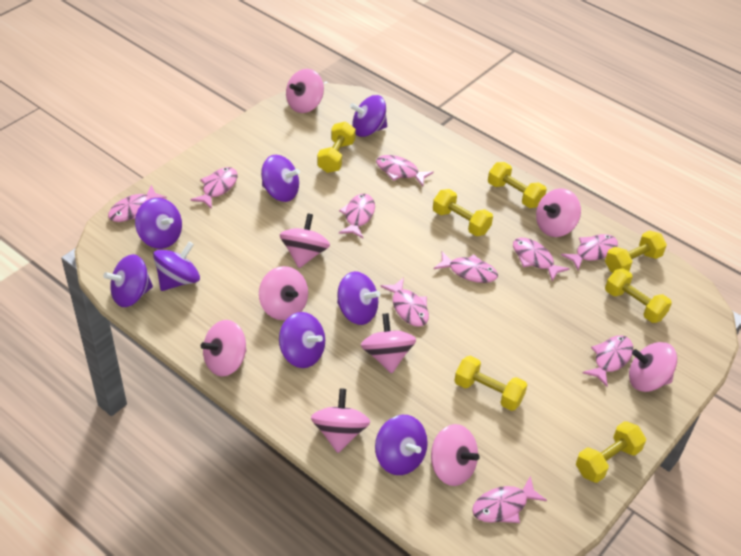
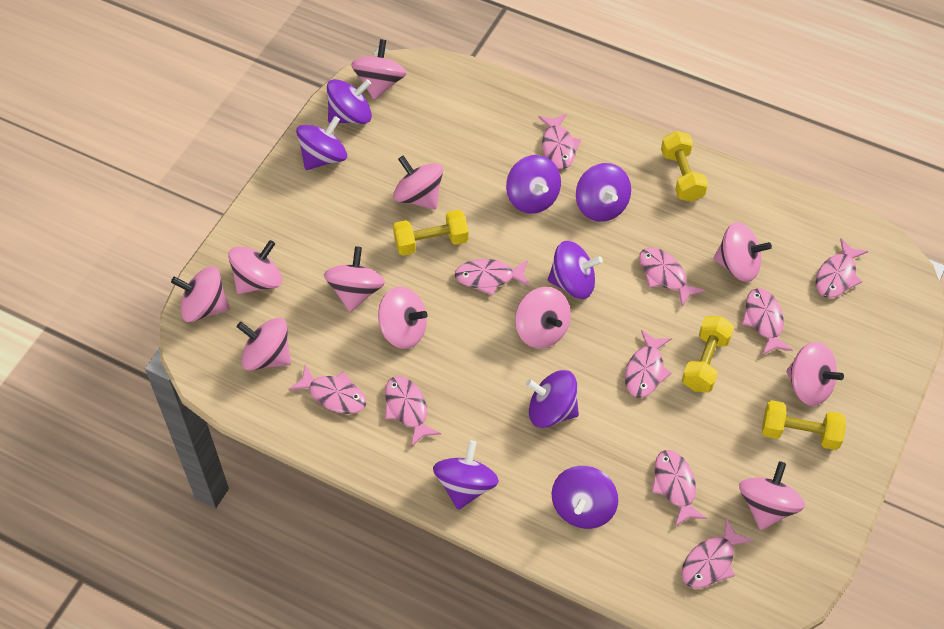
pink spinning top: [201,320,247,377] [259,266,308,320] [279,213,330,268] [286,69,324,113] [311,388,370,453] [361,313,416,374] [431,424,480,486] [536,188,581,237] [629,342,677,392] = 9 -> [171,266,230,322] [228,240,282,294] [237,318,291,371] [324,246,385,312] [351,39,406,100] [378,286,428,349] [393,155,443,210] [515,287,571,348] [713,222,772,282] [739,461,805,530] [786,342,844,406] = 11
yellow dumbbell: [317,122,356,173] [433,189,493,236] [454,356,527,411] [488,162,547,208] [576,421,646,483] [605,230,667,273] [605,269,672,323] = 7 -> [393,210,468,256] [661,131,708,202] [682,316,734,392] [762,400,846,450] = 4

